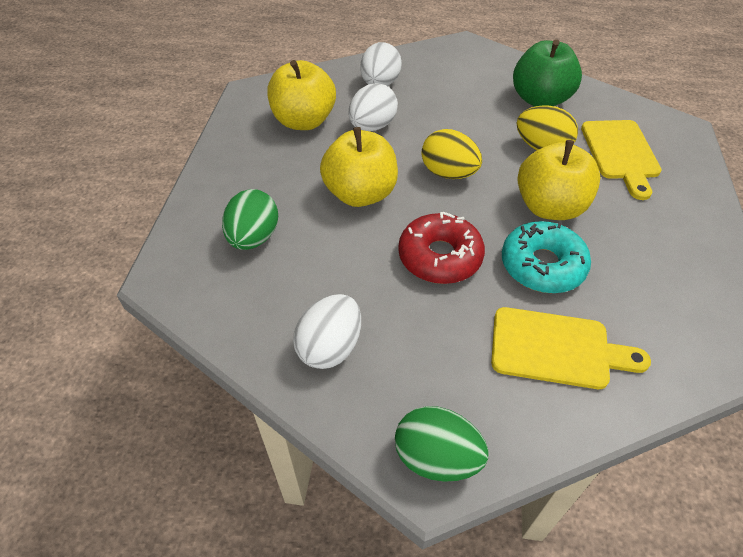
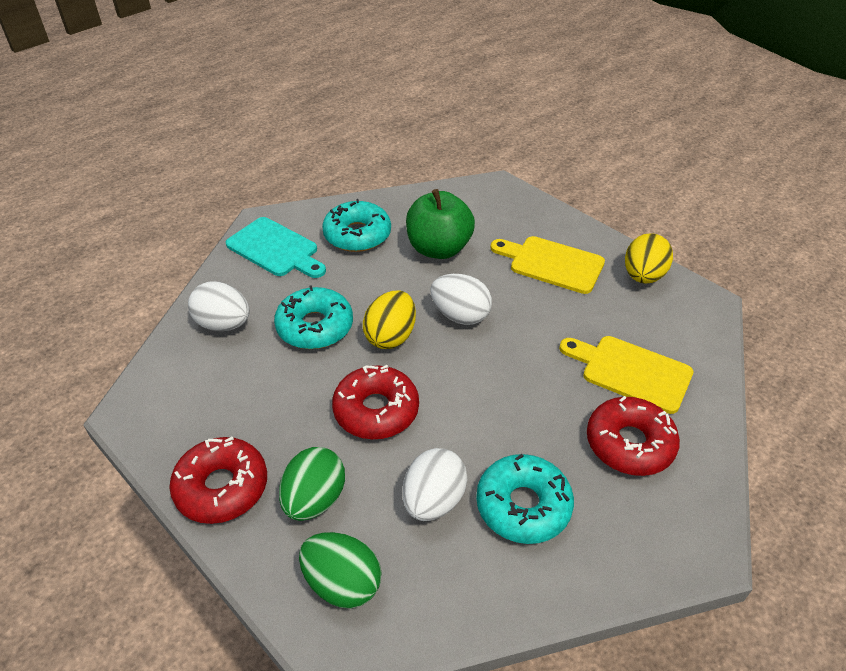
red donut: [398,212,485,284] = 1 -> [169,437,267,524] [332,365,419,439] [587,396,680,476] = 3
turquoise cutting board: none = 0 -> [226,217,326,278] = 1
turquoise donut: [502,221,591,293] = 1 -> [274,285,353,349] [322,199,391,252] [476,454,574,544] = 3
yellow apple: [267,60,336,130] [320,127,398,207] [517,140,600,220] = 3 -> none = 0

